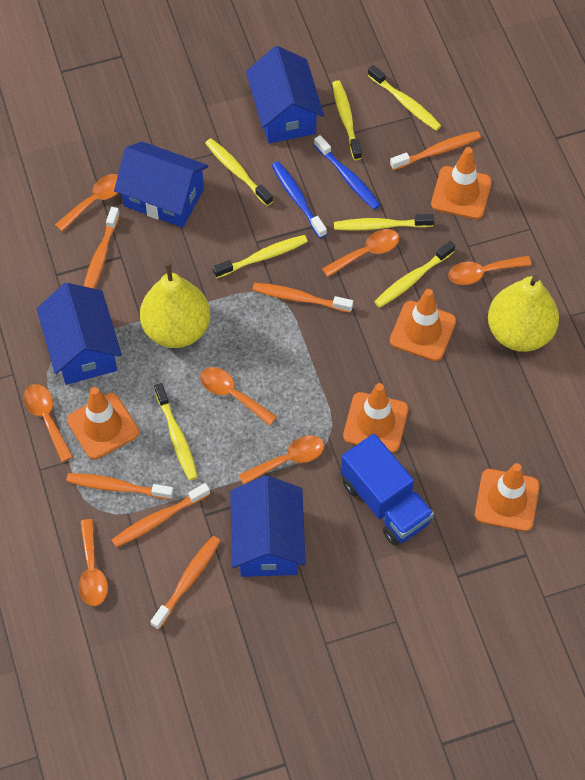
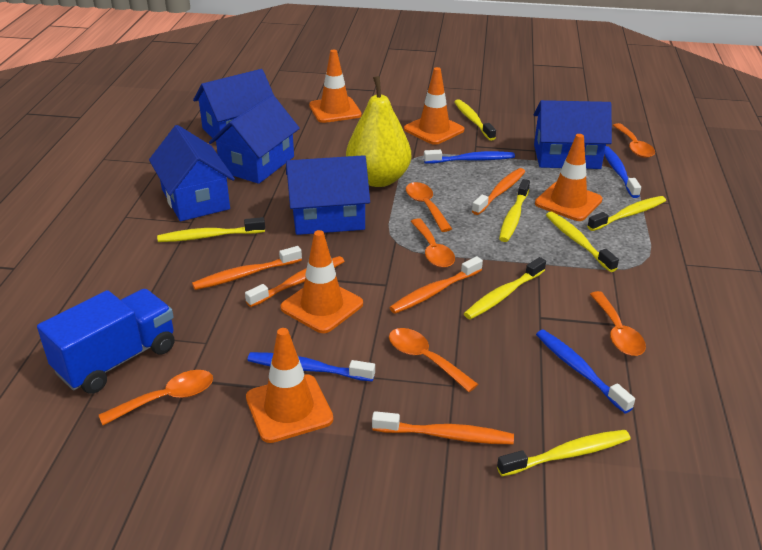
blue house: [37,283,122,385] [114,142,209,228] [230,475,306,577] [246,46,324,143] = 4 -> [149,125,235,221] [193,69,274,138] [209,95,300,184] [286,155,370,235] [534,100,612,169] = 5
blue toothbrush: [272,161,327,238] [314,135,380,210] = 2 -> [247,352,375,382] [424,150,515,164] [536,330,635,413] [604,146,641,198] = 4
orange spoon: [24,384,73,462] [55,174,118,232] [79,519,108,606] [200,367,277,426] [239,435,324,485] [322,229,399,277] [448,256,532,285] = 7 -> [99,370,213,425] [389,328,478,392] [406,182,452,232] [410,218,455,268] [590,291,646,356] [613,123,655,158] = 6
orange toothbrush: [66,473,174,500] [84,207,120,289] [112,483,210,547] [150,536,220,630] [252,283,353,313] [390,131,481,170] = 6 -> [192,246,302,290] [245,256,345,307] [372,411,514,444] [389,256,483,314] [472,168,525,215] = 5
yellow pear: [140,262,210,348] [488,275,559,352] = 2 -> [346,76,411,187] = 1

